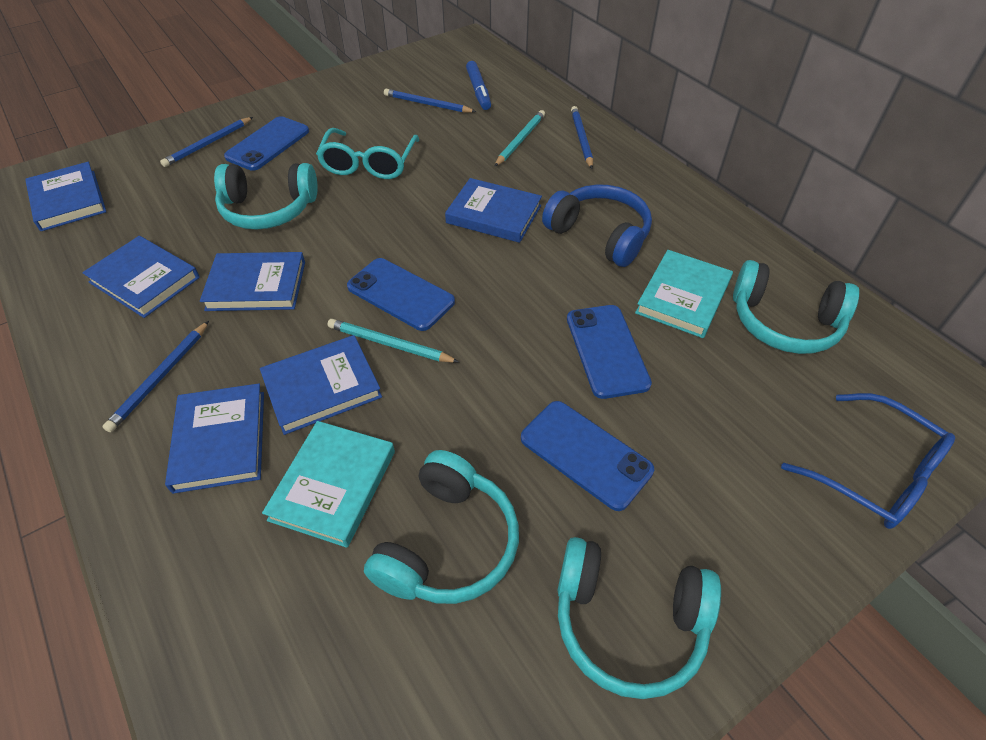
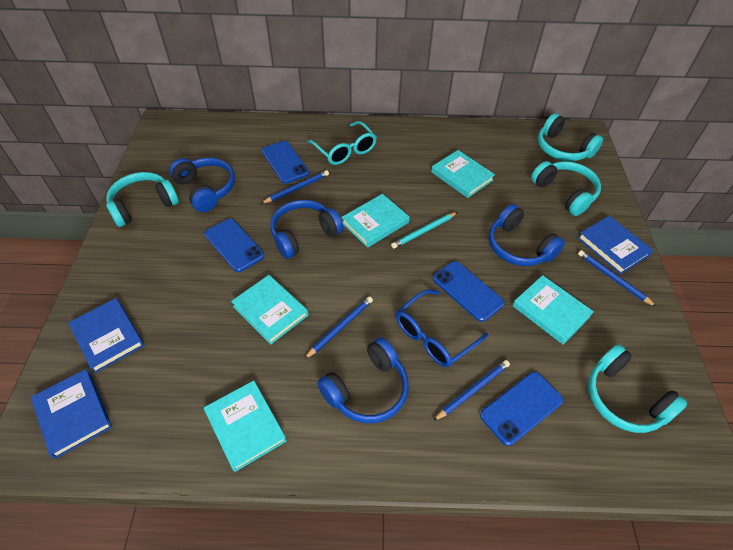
blue book: [25,162,106,231] [82,236,200,318] [165,383,264,494] [200,252,305,311] [260,335,382,435] [445,178,542,243] = 6 -> [31,369,112,459] [68,298,144,373] [578,216,653,274] = 3
blue headphones: [542,184,652,267] = 1 -> [169,157,235,212] [270,200,343,259] [317,337,409,423] [488,204,565,266] = 4
blue marker: [466,61,491,110] = 1 -> none = 0
turquoise book: [262,421,395,548] [635,250,733,338] = 2 -> [204,381,287,472] [231,275,308,344] [341,194,409,248] [431,150,495,198] [513,275,594,345] = 5
turquoise pencil: [328,319,459,363] [494,110,545,167] = 2 -> [391,212,457,249] = 1

